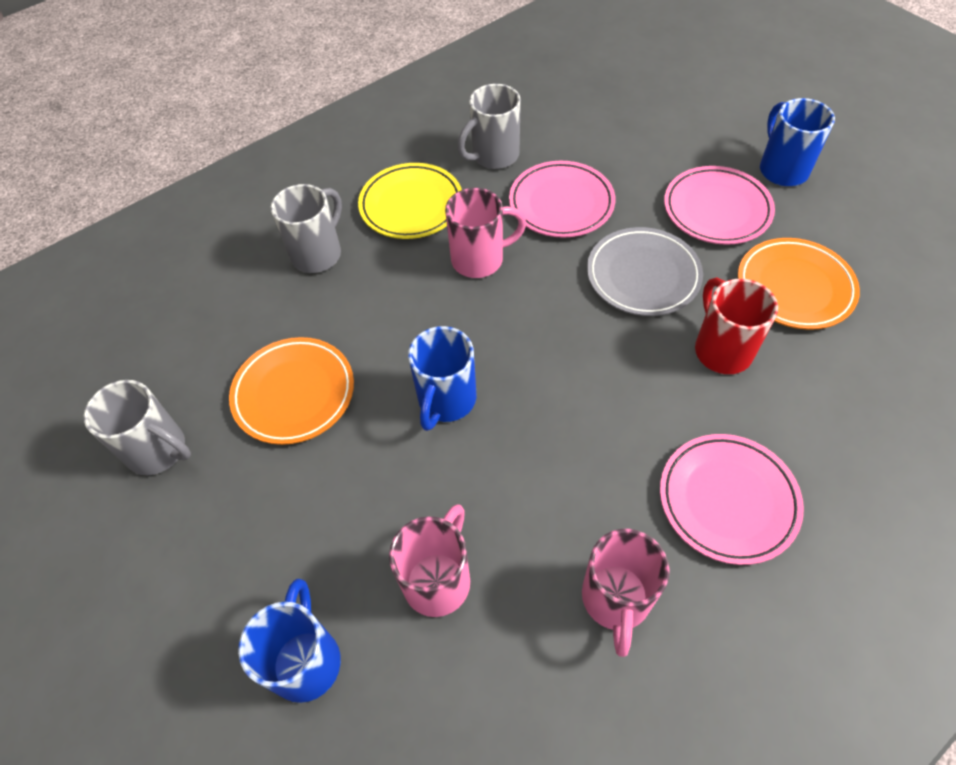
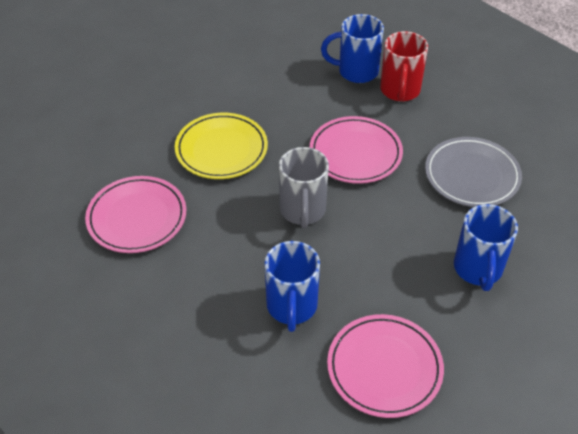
grey mug: [84,380,191,475] [271,184,342,273] [457,84,521,169] = 3 -> [279,147,329,228] = 1
orange plate: [229,337,354,445] [738,238,860,330] = 2 -> none = 0
pink mug: [389,504,470,617] [445,188,526,278] [582,529,670,657] = 3 -> none = 0

